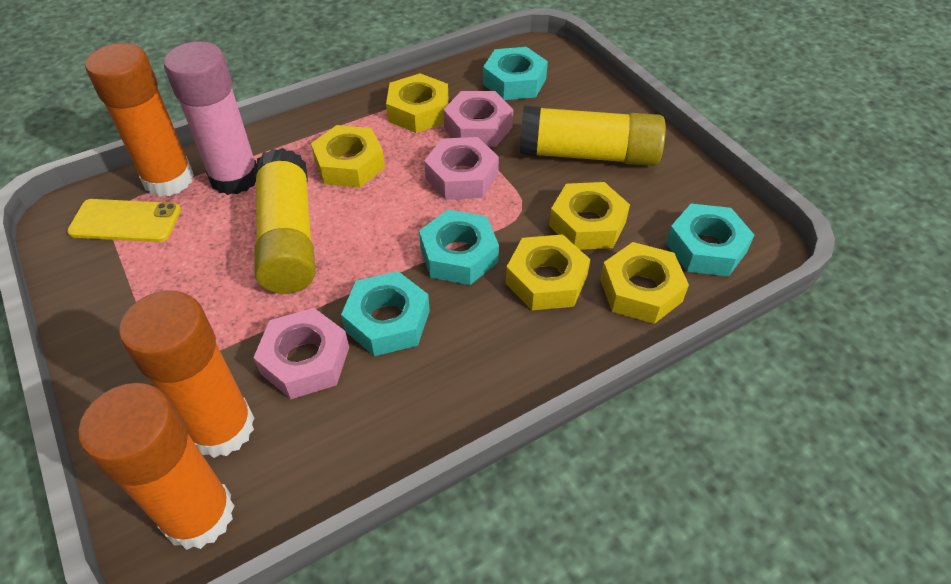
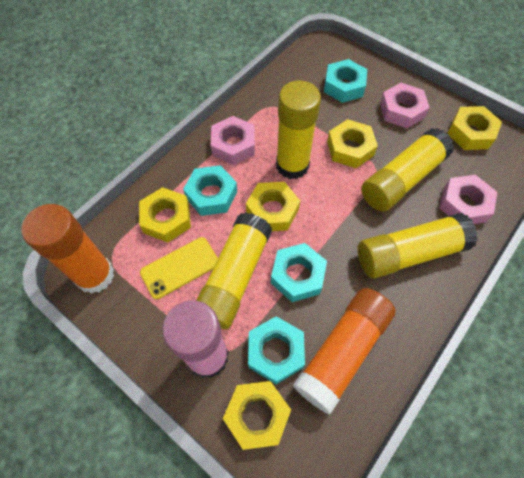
orange glue stick: [79,383,234,550] [85,43,194,197] [119,291,255,458] = 3 -> [22,204,114,294] [293,288,396,415] = 2
yellow glue stick: [254,148,316,294] [520,106,666,166] = 2 -> [196,213,272,329] [276,80,321,179] [358,213,478,279] [361,128,454,212] = 4

